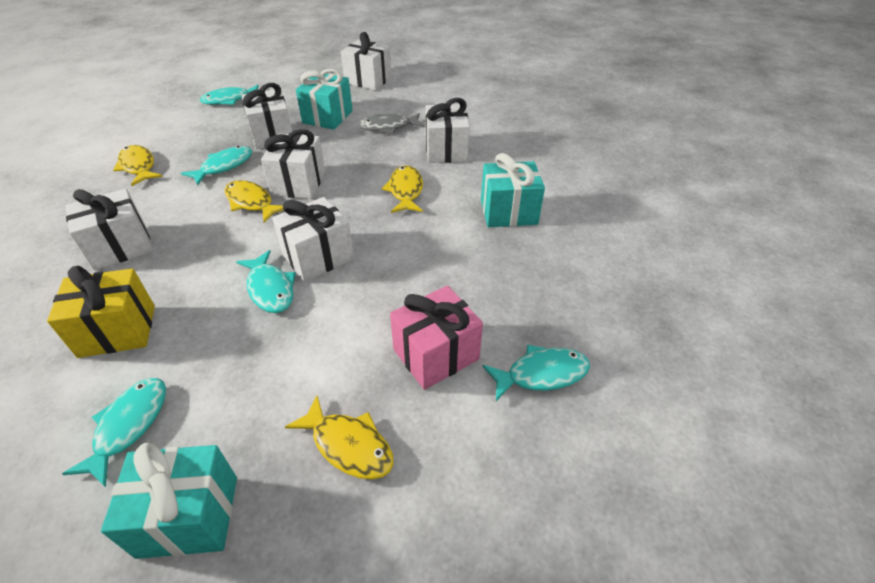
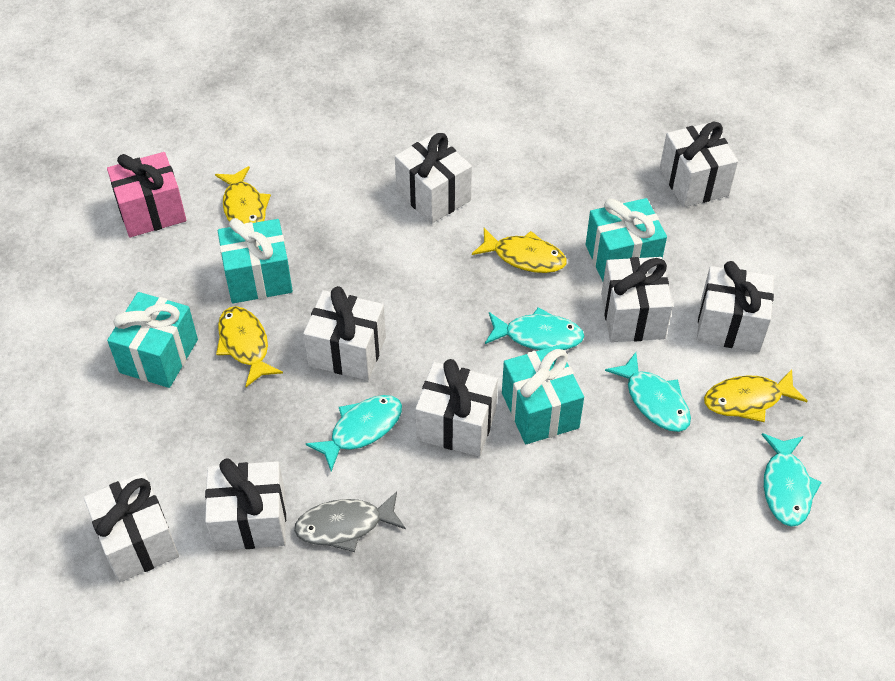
turquoise fish: [62,378,166,487] [181,146,252,186] [200,84,259,105] [236,250,296,313] [482,345,590,401] = 5 -> [306,395,402,471] [485,307,584,350] [605,352,691,432] [762,433,822,527] = 4
turquoise gift: [101,443,237,559] [296,69,353,130] [481,153,545,227] = 3 -> [107,292,198,388] [218,218,293,303] [502,345,584,444] [586,198,667,281] = 4
white gift: [65,189,153,270] [241,83,292,149] [261,129,326,199] [272,197,354,282] [341,32,392,90] [425,98,470,163] = 6 -> [84,472,179,582] [205,459,286,551] [303,286,386,380] [395,133,472,224] [415,359,498,457] [601,257,673,342] [660,122,738,207] [697,261,774,352] = 8
yellow gift: [47,266,155,358] = 1 -> none = 0

